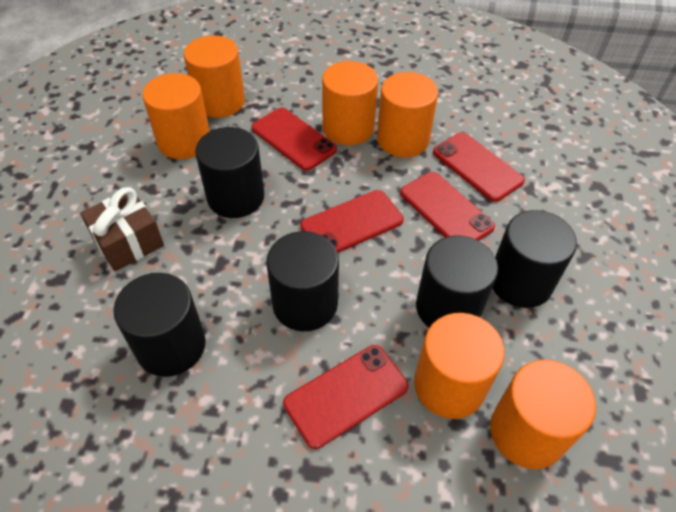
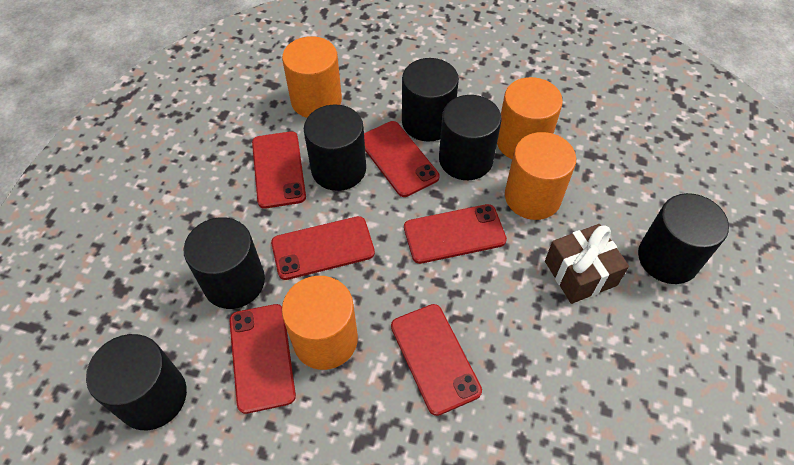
black cylinder: [113,273,206,377] [195,127,264,218] [266,231,339,331] [416,236,498,328] [493,210,577,308] = 5 -> [86,334,187,430] [184,217,265,309] [304,105,366,191] [402,58,459,142] [439,95,502,180] [638,193,729,284] = 6
orange cylinder: [142,73,210,159] [184,36,245,118] [322,61,378,145] [377,72,438,157] [414,313,505,419] [490,360,596,469] = 6 -> [282,36,342,118] [282,276,358,370] [497,77,563,159] [505,132,576,220] = 4
red phone: [251,107,337,171] [283,345,409,449] [300,190,404,253] [400,172,495,241] [433,132,525,202] = 5 -> [229,304,296,414] [252,131,306,209] [271,216,375,280] [364,121,440,197] [391,304,482,416] [404,204,507,264] = 6

